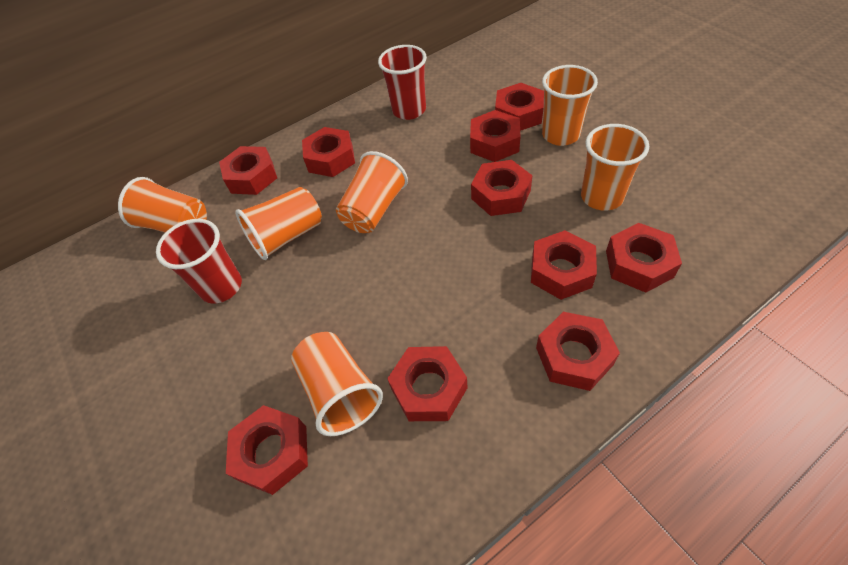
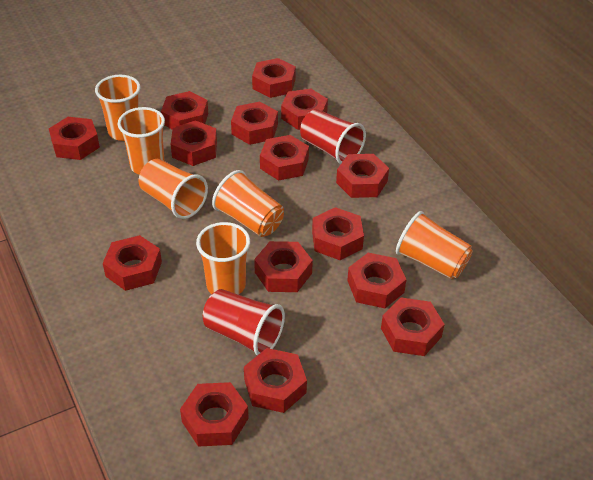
red nut: [219,146,277,195] [226,405,308,495] [302,127,355,177] [387,346,468,421] [470,110,521,162] [471,160,533,216] [495,83,544,131] [531,230,597,300] [536,312,620,391] [606,223,682,293] = 10 -> [49,117,100,160] [103,235,162,291] [161,91,208,130] [171,120,217,166] [180,382,249,447] [231,101,278,145] [244,348,307,413] [252,58,296,98] [254,241,313,292] [260,135,309,181] [281,89,328,130] [312,207,364,260] [336,154,389,198] [347,253,406,308] [381,297,445,356] = 15

